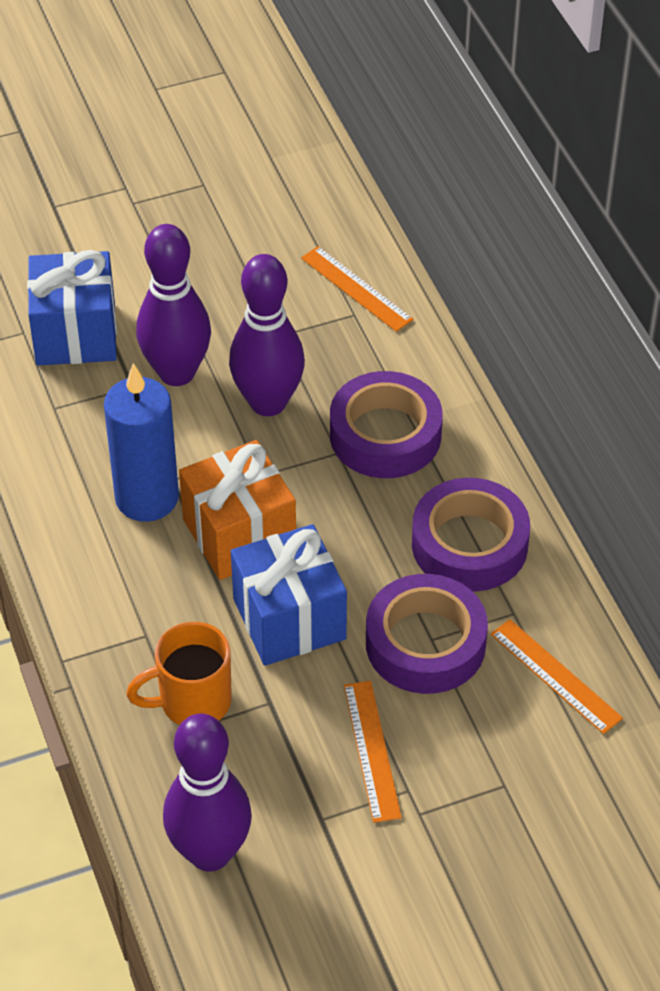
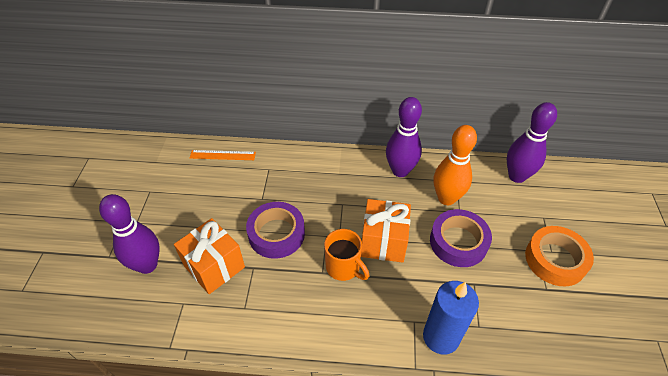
blue gift: [27,250,117,365] [231,524,347,666] = 2 -> none = 0
orange bowling pin: none = 0 -> [434,125,477,205] = 1
orange gift: [179,440,296,580] = 1 -> [174,218,245,294] [361,199,411,263] = 2
orange ruler: [301,246,414,332] [344,681,402,823] [491,619,623,734] = 3 -> [190,150,256,160] = 1
orange tape: none = 0 -> [525,226,594,286] = 1
purple tape: [330,371,443,478] [366,574,488,694] [412,478,530,592] = 3 -> [246,202,305,259] [430,209,492,267] = 2

